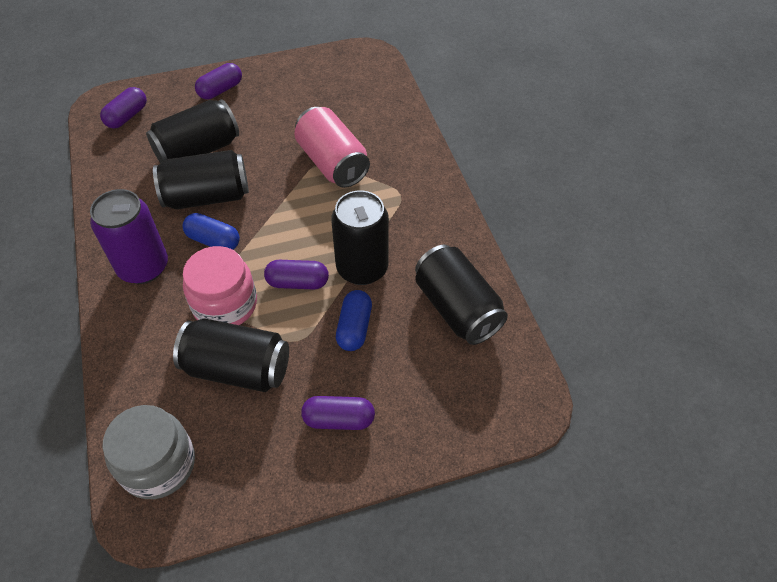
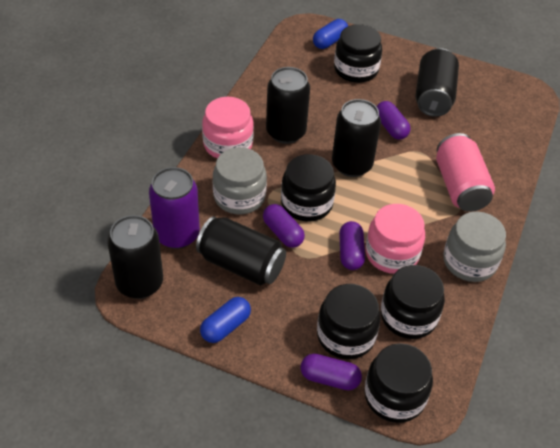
black jar: none = 0 -> [281,154,336,222] [317,284,381,359] [334,24,382,83] [364,343,433,423] [381,265,445,339] = 5
grey jar: [103,405,195,499] = 1 -> [213,147,267,214] [443,212,506,282] = 2
pink jar: [183,246,257,325] = 1 -> [202,97,254,158] [365,204,425,274] = 2

